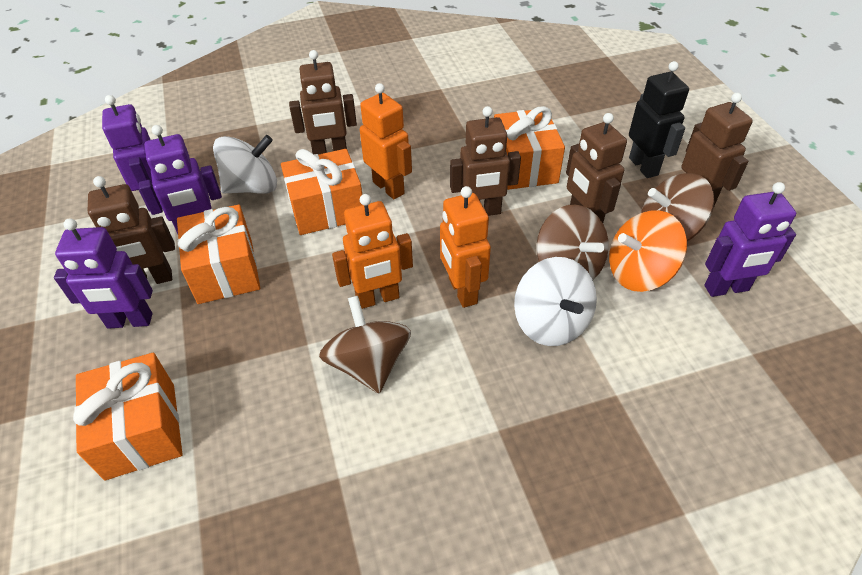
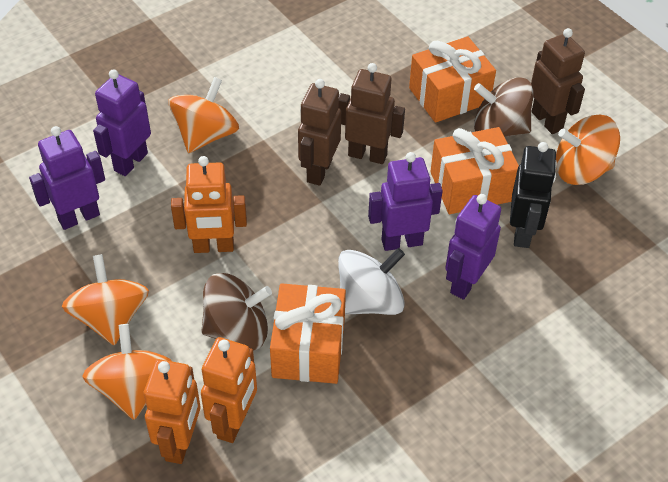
brown robot: [88,176,175,284] [289,50,357,155] [450,106,521,216] [566,113,627,223] [682,93,753,206] = 5 -> [298,79,341,186] [339,63,405,164] [531,28,585,134] = 3
brown spinning top: [319,296,411,393] [536,205,609,280] [641,173,714,241] = 3 -> [201,273,272,350] [474,77,533,137] = 2
orange gift: [73,353,183,480] [177,205,260,304] [281,149,362,235] [494,106,565,190] = 4 -> [270,283,346,384] [409,36,496,123] [430,127,519,214] = 3
orange spinning top: [609,210,687,292] = 1 -> [62,254,149,345] [83,324,171,420] [168,77,239,153] [556,115,620,185] = 4
white spinning top: [213,135,277,194] [514,257,597,346] = 2 -> [338,248,405,315] = 1

